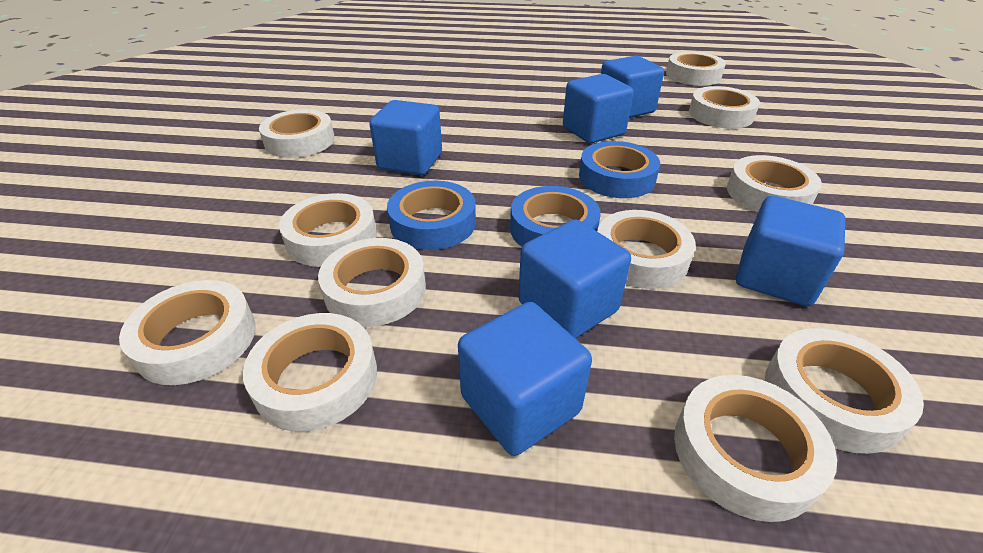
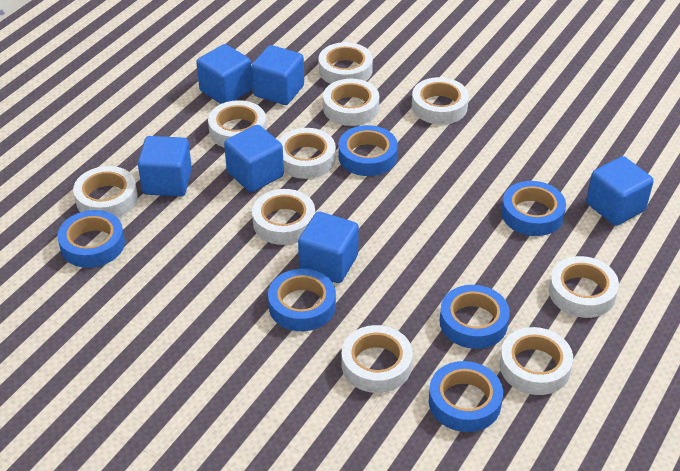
blue tape: [387,181,476,250] [510,186,601,247] [579,141,660,198] = 3 -> [57,210,125,268] [268,269,336,331] [338,125,398,176] [429,361,503,432] [440,285,510,349] [501,181,566,236] = 6
white tape: [119,280,256,385] [243,313,377,432] [259,109,335,158] [279,193,377,267] [318,238,426,327] [597,210,696,289] [666,52,726,86] [674,375,837,522] [689,86,760,129] [727,155,822,212] [765,328,924,454] = 11 -> [73,166,138,218] [208,100,267,148] [252,189,315,245] [278,128,336,179] [319,42,373,84] [323,79,379,126] [342,325,413,393] [412,77,469,124] [500,327,573,395] [549,256,619,318] = 10

